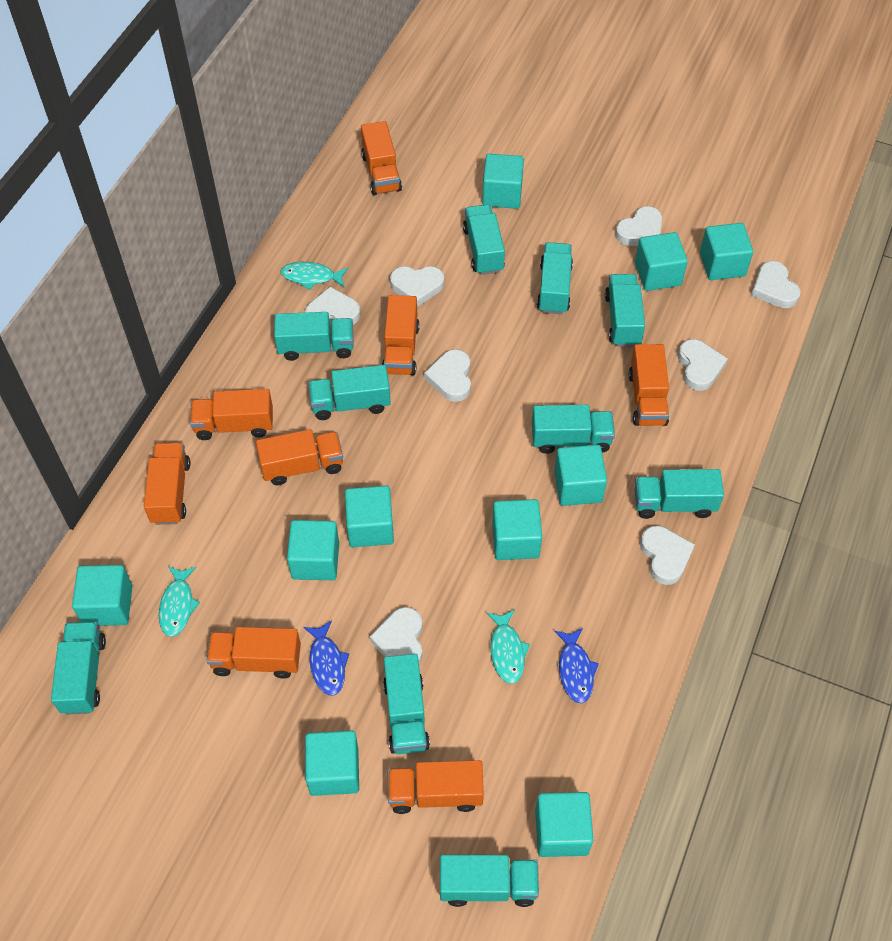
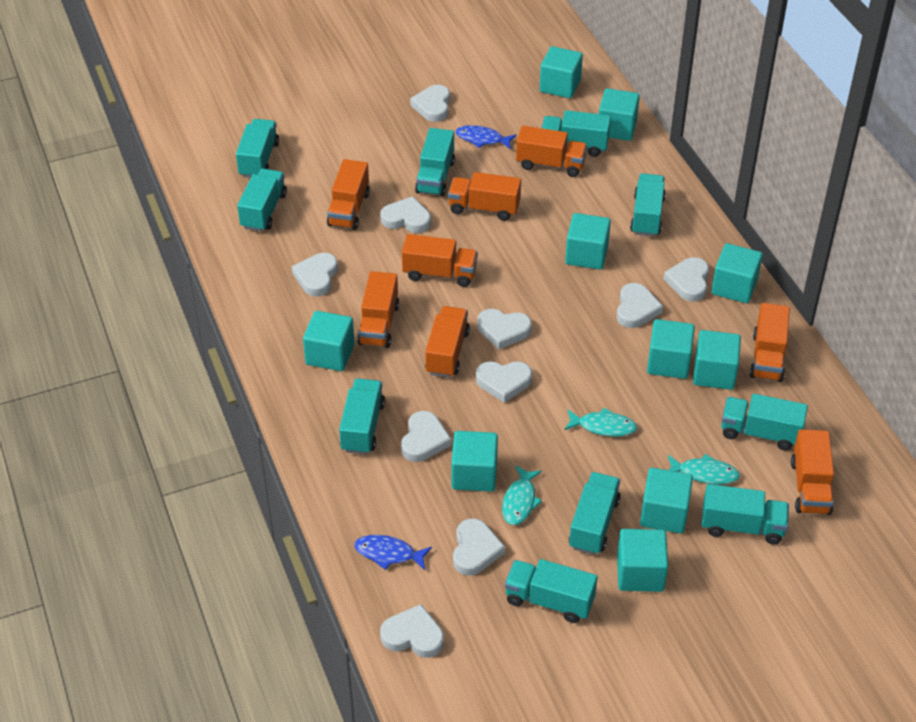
white heart: [305,287,360,325] [370,607,423,663] [390,266,444,307] [424,349,471,402] [615,206,662,246] [640,526,695,585] [678,339,728,391] [751,261,801,308] = 8 -> [292,253,338,296] [380,196,431,233] [380,604,444,658] [401,411,451,462] [410,85,450,122] [453,518,505,576] [476,361,532,403] [478,309,532,349] [617,283,663,328] [664,257,709,301] = 10

